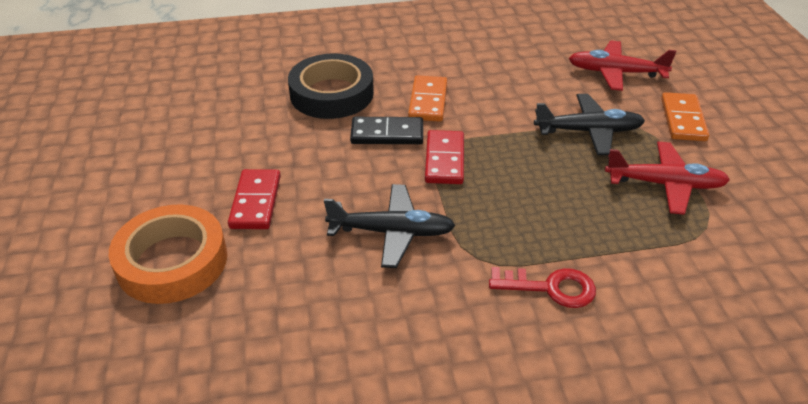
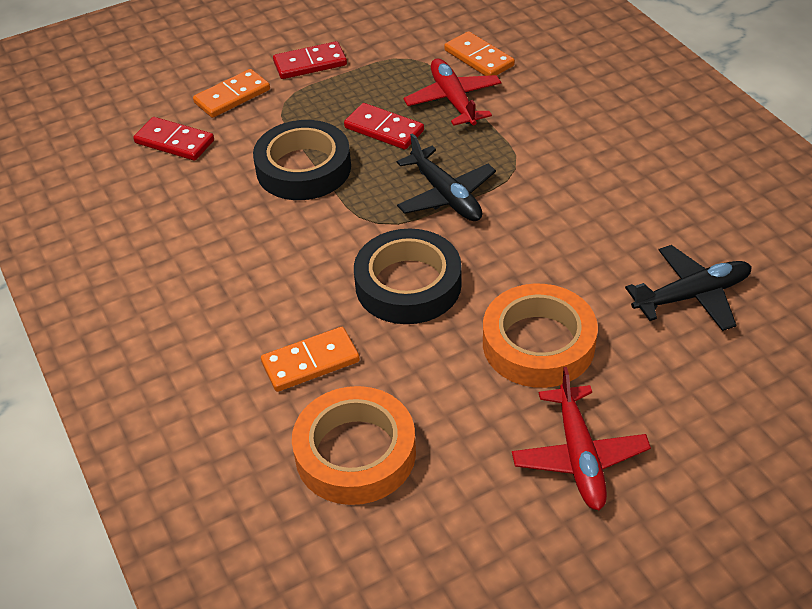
black domino: [350,117,423,144] = 1 -> none = 0
black tape: [288,53,374,119] = 1 -> [253,120,351,200] [354,228,462,324] = 2
orange domino: [408,75,447,122] [661,92,709,141] = 2 -> [193,69,270,118] [261,327,360,392] [444,31,515,76] = 3
orange tape: [109,204,227,304] = 1 -> [292,386,416,505] [483,284,598,388] = 2
red domino: [228,169,281,229] [425,130,464,184] = 2 -> [133,117,214,161] [273,41,347,79] [344,103,424,150] = 3
red key: [489,267,596,308] = 1 -> none = 0

